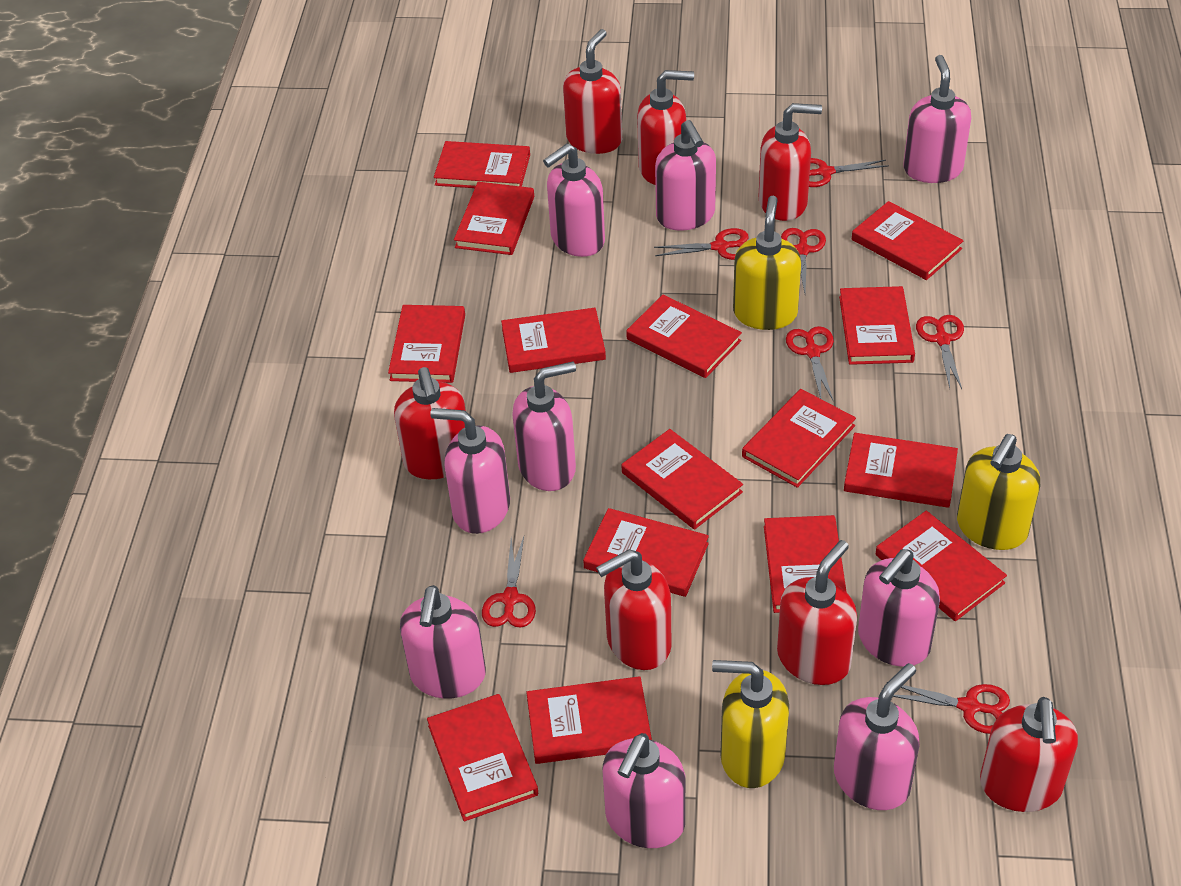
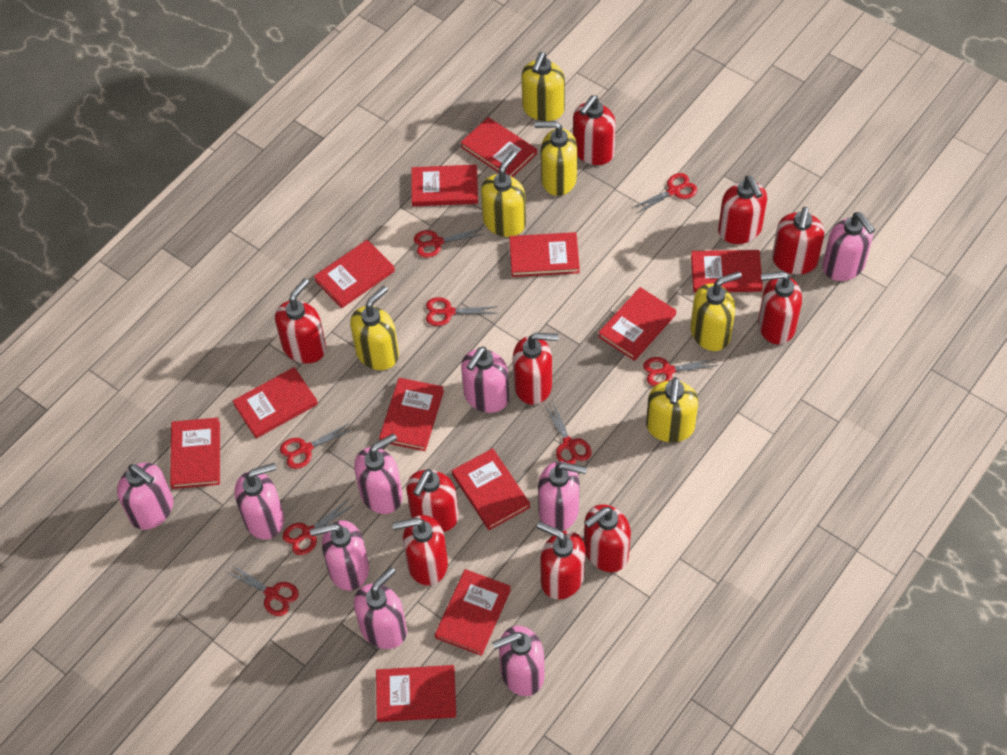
red book: [388,305,465,383] [427,694,538,821] [434,141,530,188] [454,182,534,255] [501,308,606,373] [526,676,652,764] [583,508,709,597] [622,429,743,530] [626,295,742,378] [742,389,856,488] [764,515,847,613] [839,286,915,365] [844,433,958,508] [852,201,964,280] [876,510,1007,621] = 15 -> [170,418,220,489] [233,367,318,438] [314,240,395,308] [376,665,456,722] [379,378,444,451] [411,165,478,207] [435,569,511,656] [452,448,530,530] [460,117,537,177] [509,232,580,277] [598,287,676,361] [691,250,763,293] = 12
red scissors: [482,537,536,628] [654,228,749,260] [781,228,826,293] [786,326,834,402] [809,158,889,187] [887,682,1010,734] [916,315,964,389] = 7 -> [227,564,299,616] [280,423,354,469] [283,499,354,555] [414,228,485,258] [426,297,498,326] [544,401,591,464] [632,173,697,214] [643,357,719,386] = 8
red soap dispenser: [394,367,466,479] [563,29,622,154] [596,549,671,670] [637,70,694,185] [759,103,822,221] [777,540,857,685] [980,697,1078,812] = 7 -> [275,278,326,363] [392,515,448,586] [406,469,459,532] [513,333,559,405] [537,522,585,600] [573,95,616,165] [584,504,631,572] [718,176,767,244] [758,271,802,344] [772,207,825,274] = 10
yellow soap dispenser: [712,660,789,788] [733,196,801,330] [957,434,1040,550] = 3 -> [350,286,399,370] [481,151,526,237] [521,52,565,121] [534,121,577,196] [646,377,699,442] [690,271,742,351] = 6

